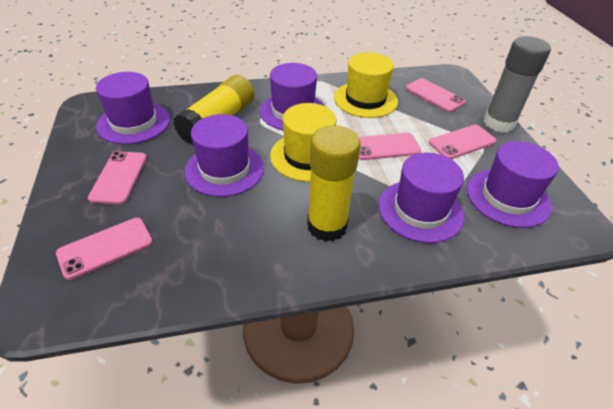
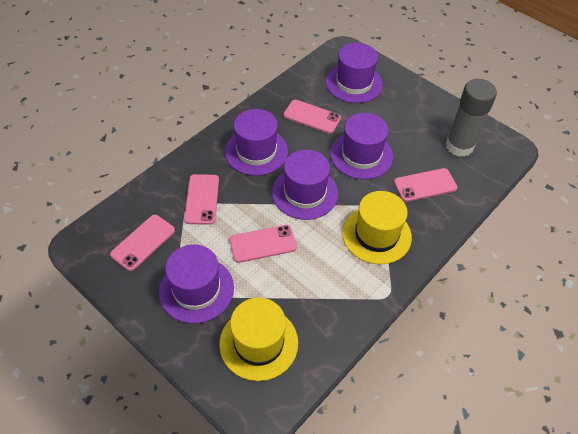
yellow glue stick: [173,75,255,145] [307,125,361,242] = 2 -> none = 0

